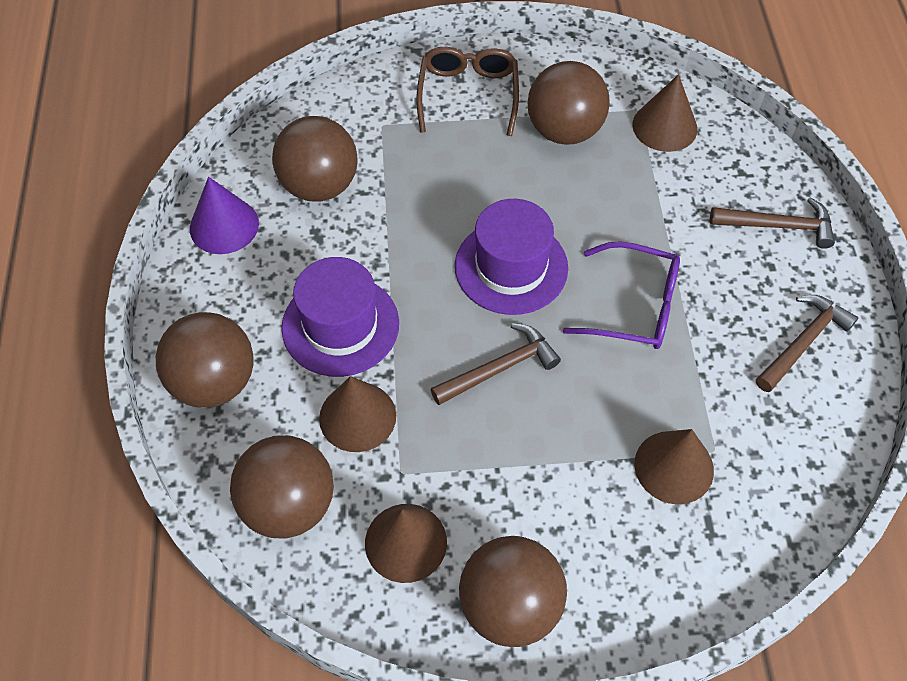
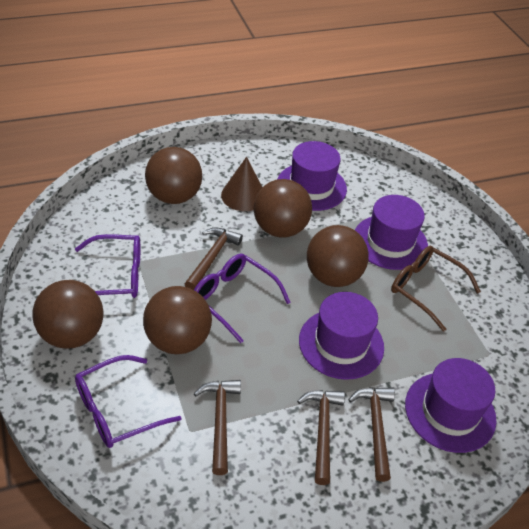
brown cone: [319,376,396,452] [365,504,447,583] [632,74,697,152] [634,429,714,504] = 4 -> [221,157,262,211] = 1
brown hammer: [430,323,561,405] [710,197,835,249] [756,295,858,392] = 3 -> [185,228,243,290] [194,380,241,475] [297,390,345,485] [349,387,395,482] = 4
purple cone: [190,177,259,254] = 1 -> none = 0
purple glasses: [563,241,680,349] = 1 -> [75,234,140,298] [75,355,182,448] [194,254,291,343] = 3
purple hat: [281,257,399,377] [455,199,568,315] = 2 -> [277,141,347,211] [299,292,384,380] [355,195,428,270] [405,358,497,453] = 4

